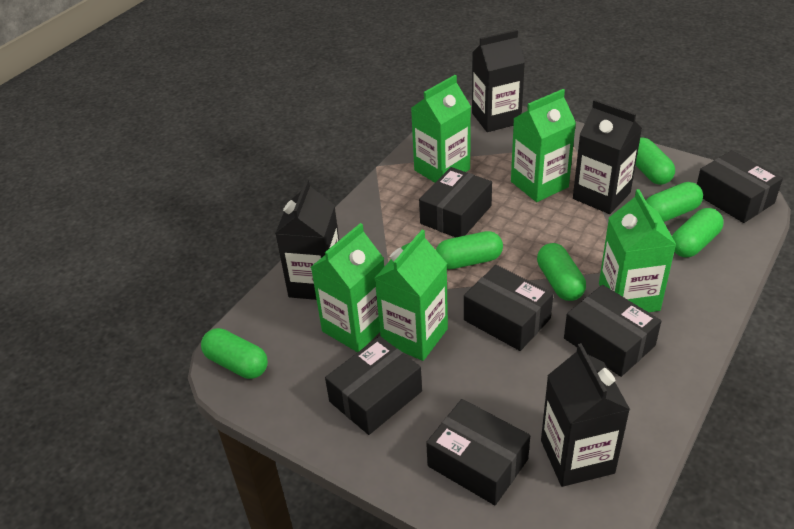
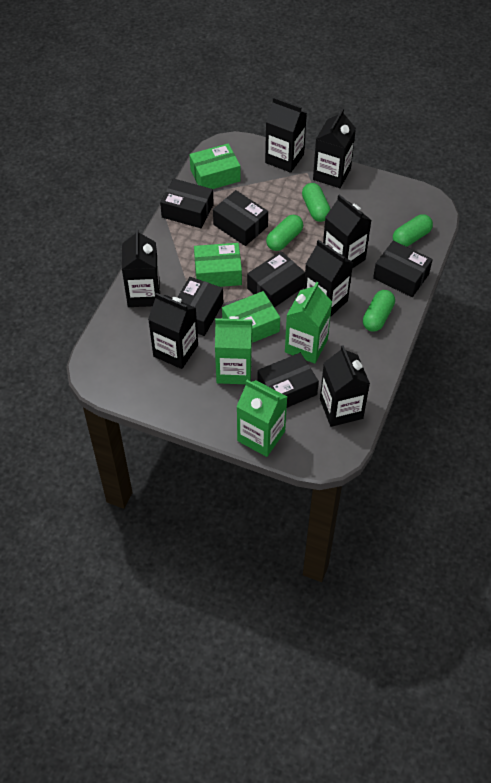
black carton: [275,179,339,300] [472,30,525,132] [541,343,630,487] [573,99,642,214] = 4 -> [122,228,160,307] [148,293,198,369] [265,97,307,173] [304,240,353,317] [313,108,356,188] [320,345,370,427] [323,194,372,269] = 7
green box: none = 0 -> [189,143,241,189] [194,243,242,287] [222,291,280,343] = 3
green capsule: [201,328,268,379] [436,231,503,269] [537,243,586,301] [636,138,675,185] [646,182,703,222] [672,208,724,257] = 6 -> [266,215,303,251] [302,183,331,222] [363,290,395,332] [393,214,433,247] = 4
green carton: [311,223,384,352] [374,230,448,361] [411,75,471,183] [511,89,576,202] [599,189,676,312] = 5 -> [215,316,252,384] [236,380,287,457] [285,282,332,364] = 3

